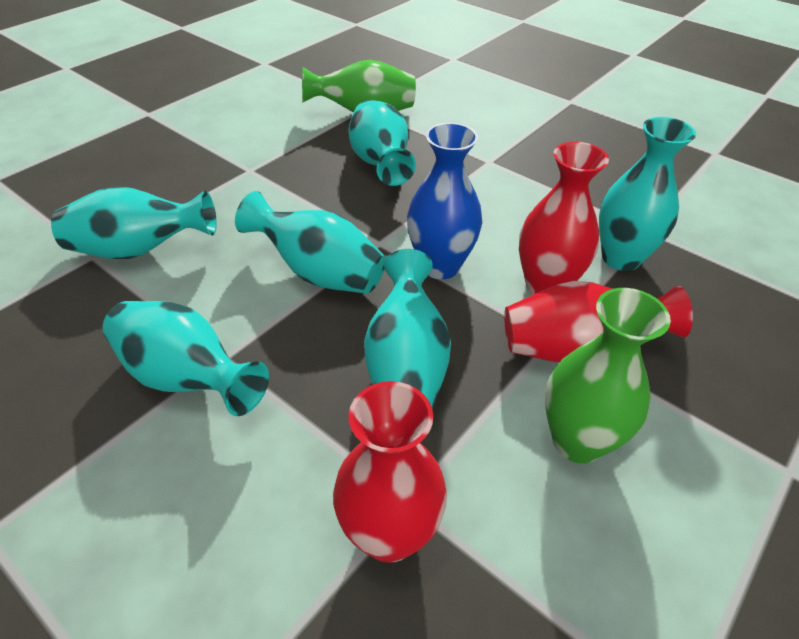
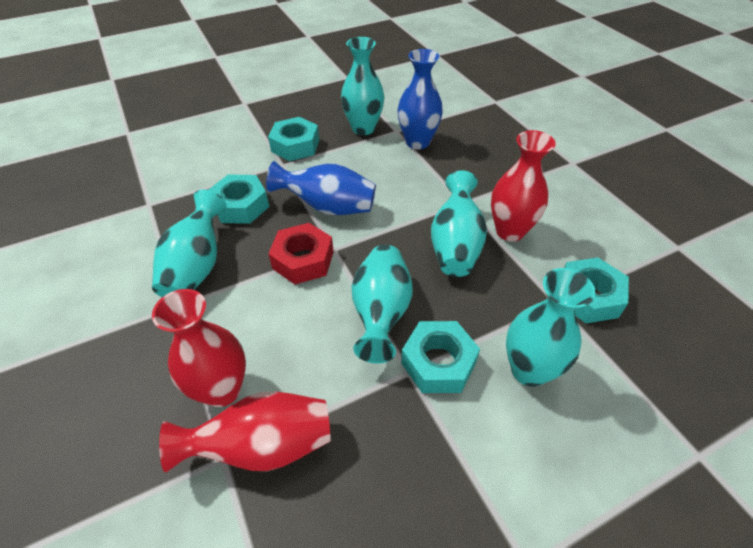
blue vase: [407,123,482,279] = 1 -> [266,161,376,215] [398,49,443,150] = 2
green vase: [302,60,416,112] [545,288,671,464] = 2 -> none = 0
red nut: none = 0 -> [268,223,334,284] = 1
turquoise nut: none = 0 -> [208,174,269,224] [268,117,319,161] [401,321,480,393] [564,258,629,323] = 4
turquoise vase: [51,186,217,259] [103,301,269,416] [235,191,386,294] [348,100,416,186] [364,249,451,410] [599,117,696,271] = 6 -> [152,189,227,297] [341,37,384,135] [351,244,413,364] [431,170,487,277] [506,268,596,387] = 5

